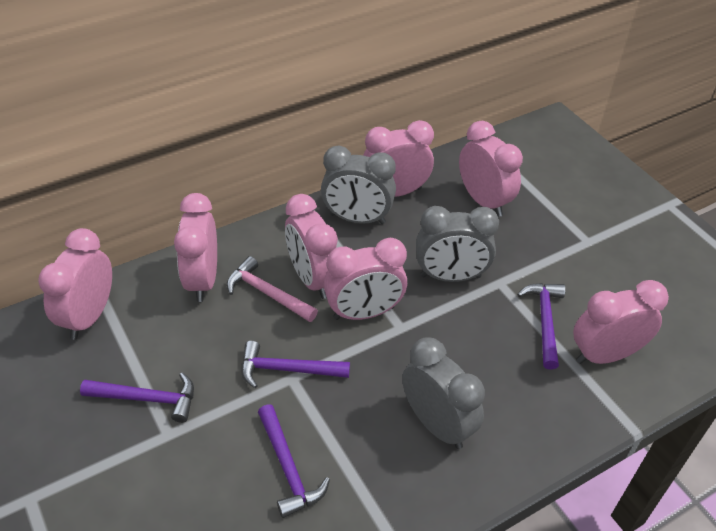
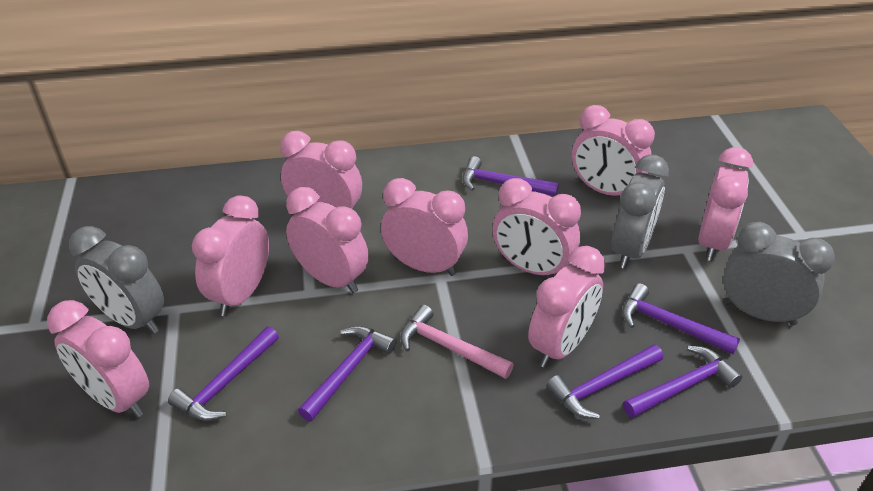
pink clock: [38,228,112,340] [174,193,217,302] [285,194,338,299] [324,238,407,320] [363,120,434,197] [459,121,523,217] [573,280,669,364] = 7 -> [47,300,149,418] [192,195,269,316] [280,131,362,209] [286,187,369,293] [381,178,468,276] [492,178,581,275] [528,246,605,368] [572,105,655,196] [698,147,753,261] = 9
purple hammer: [80,372,194,423] [241,341,350,388] [258,404,330,518] [517,283,565,370] = 4 -> [168,326,279,421] [298,326,397,422] [462,156,559,196] [546,344,663,419] [622,283,740,354] [623,346,743,418] = 6

